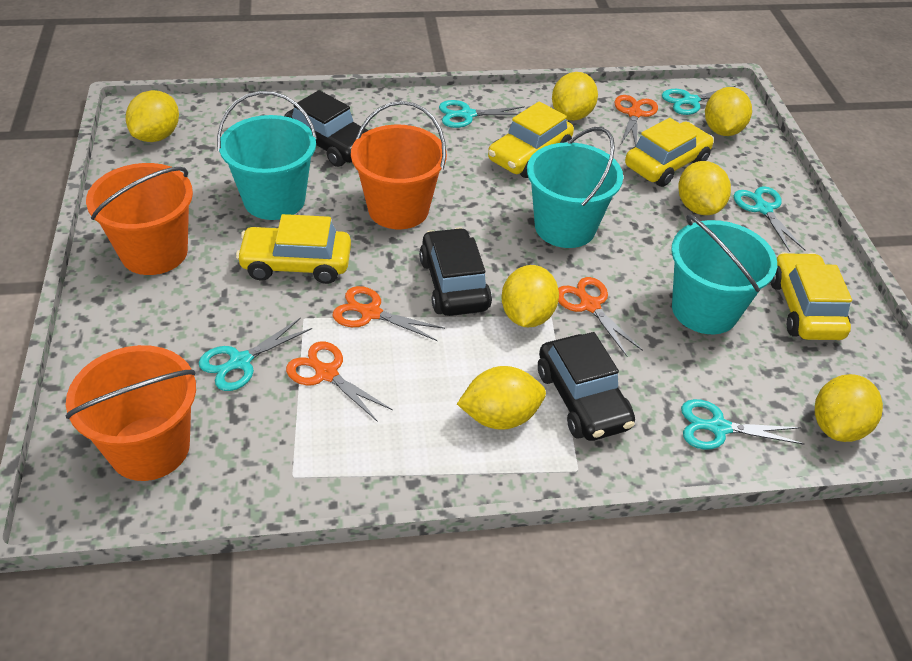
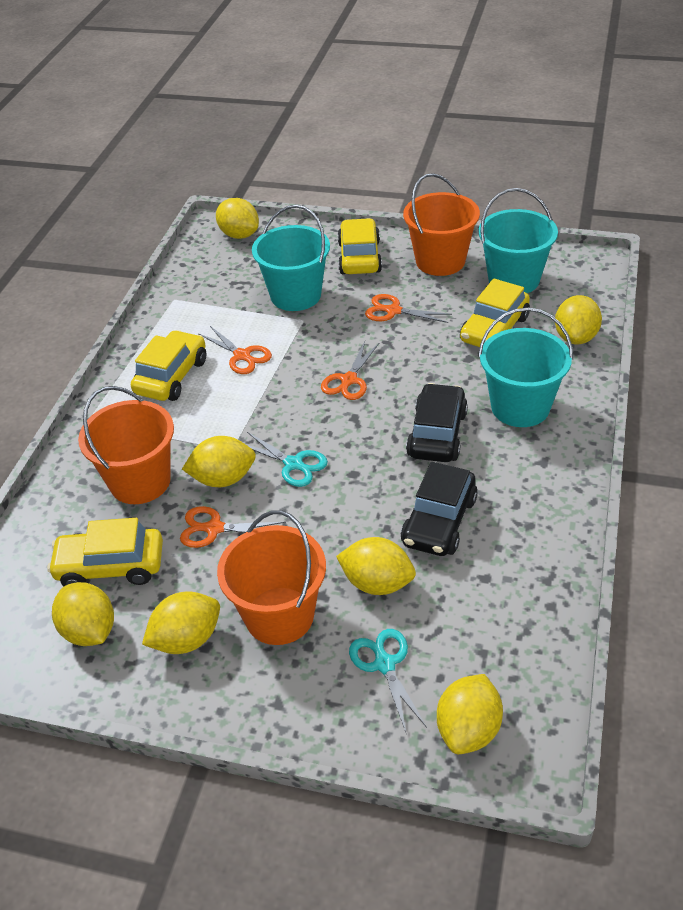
black car: [284,90,369,167] [419,227,492,316] [538,332,635,441] = 3 -> [401,462,478,556] [406,383,468,462] = 2
turquoise scissors: [199,318,312,391] [439,100,525,128] [662,86,735,115] [681,399,804,450] [734,186,805,252] = 5 -> [247,432,328,487] [349,629,427,732] = 2

